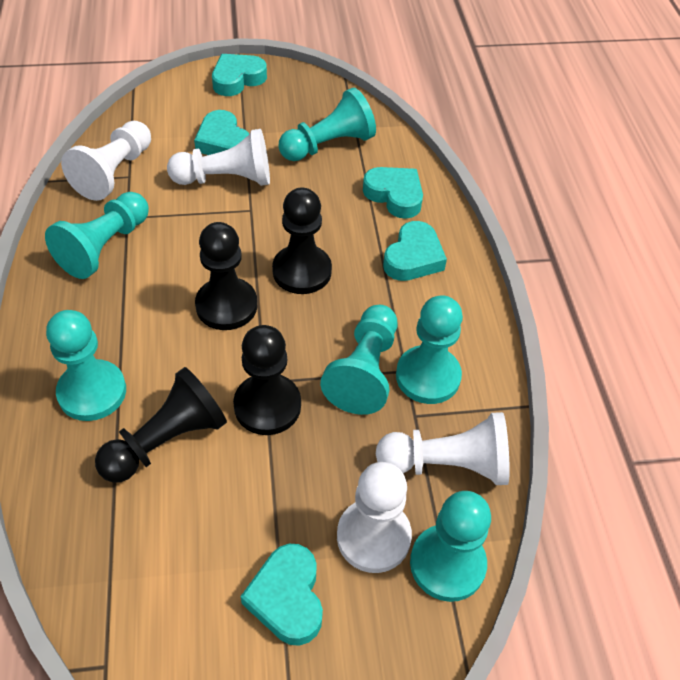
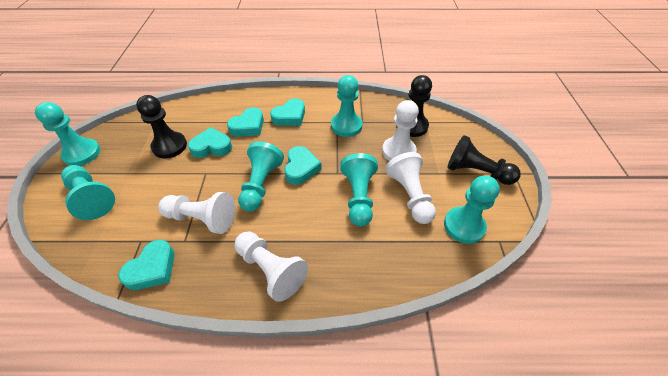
black pawn: [95,367,227,483] [195,222,257,330] [233,325,301,435] [272,188,332,294] = 4 -> [136,95,187,158] [397,75,432,137] [447,135,521,185] = 3

